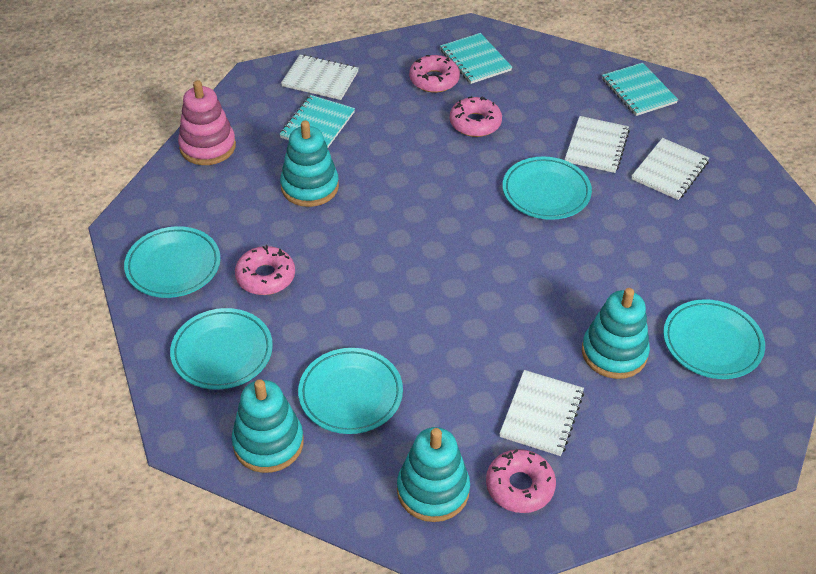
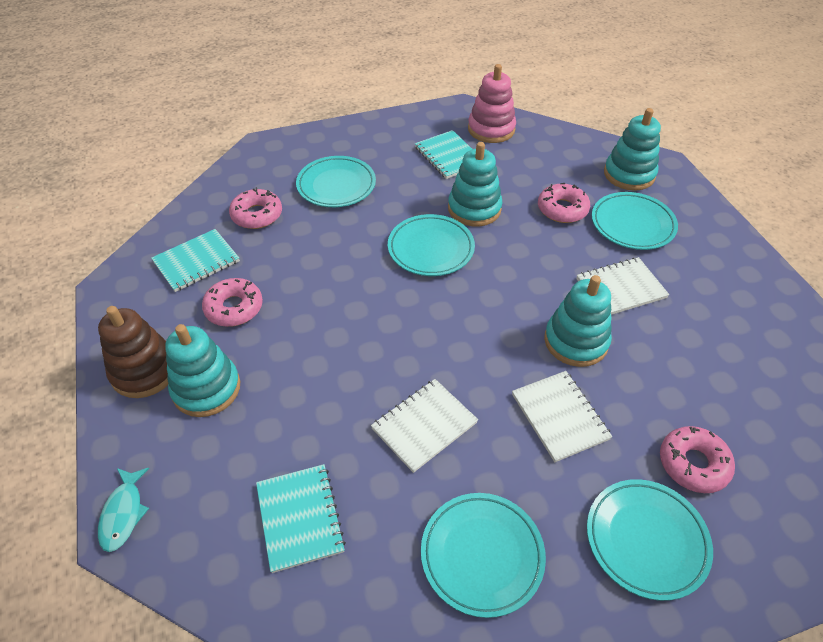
brown stacking toy: none = 0 -> [98,306,168,398] = 1
turquoise fish: none = 0 -> [98,468,149,552] = 1
white notebook: [281,54,359,100] [499,370,584,456] [565,116,630,173] [631,138,709,200] = 4 -> [371,379,478,473] [512,371,612,462] [576,257,670,315] = 3

